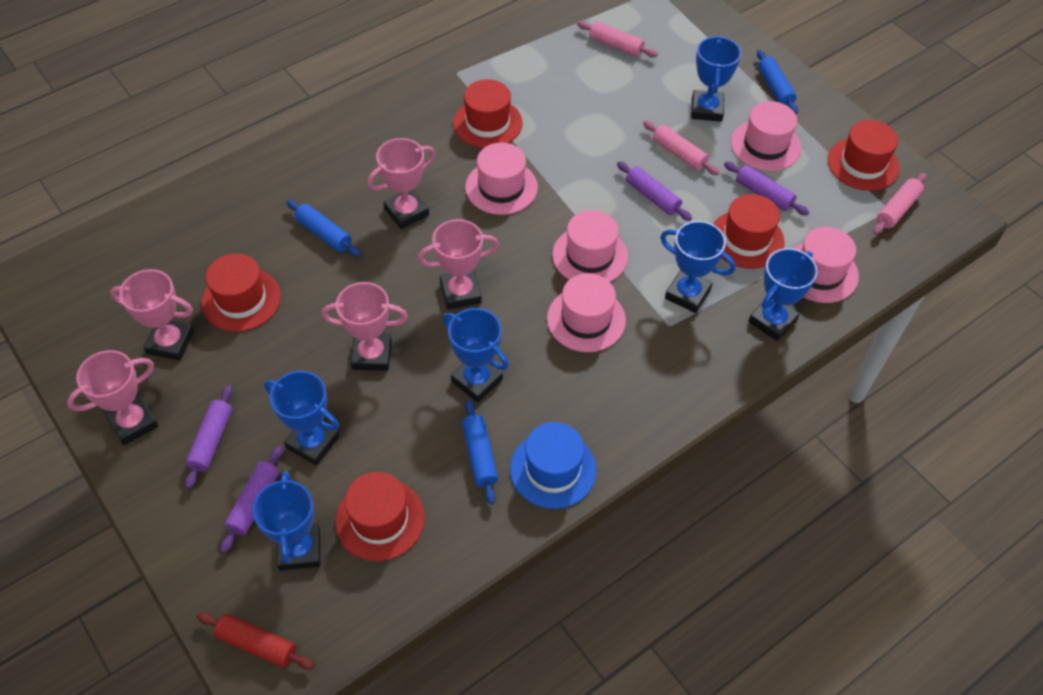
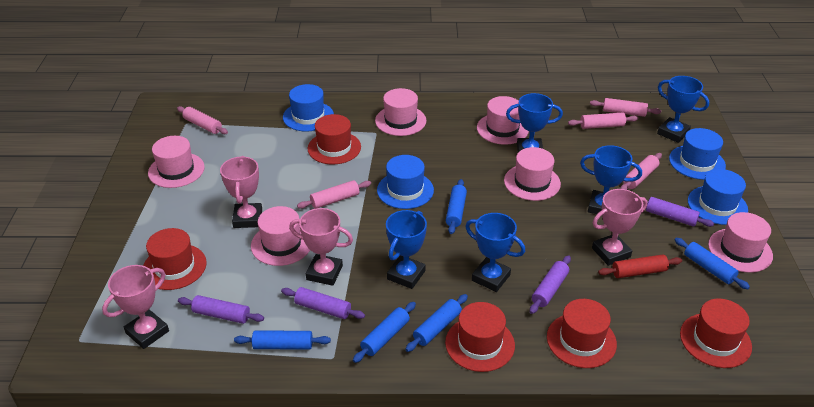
blue hat: [510,422,596,509] = 1 -> [283,84,334,132] [377,155,434,209] [669,128,726,180] [688,169,748,225] = 4
blue rolling pin: [287,200,361,256] [462,399,498,504] [757,50,798,114] = 3 -> [234,330,331,350] [353,302,416,363] [405,294,468,352] [446,179,467,234] [674,238,750,289] = 5
blue trophy: [252,471,320,571] [264,371,339,466] [443,308,509,402] [660,221,736,313] [691,35,741,122] [748,248,818,341] = 6 -> [386,210,427,289] [465,213,525,292] [506,93,563,152] [580,145,642,214] [657,76,709,143] = 5
pink hat: [465,143,538,215] [547,273,626,352] [552,210,628,282] [731,101,801,171] [792,227,859,303] = 5 -> [148,136,205,188] [251,206,310,266] [375,88,426,136] [477,96,529,145] [504,147,561,201] [708,212,773,273] = 6
pink rolling pin: [577,21,658,57] [643,121,719,175] [873,173,926,234] = 3 -> [177,106,228,134] [297,180,371,209] [568,112,638,129] [590,98,661,117] [620,153,662,190] = 5
pink trophy: [67,350,159,445] [110,269,194,360] [321,282,408,371] [367,138,435,229] [418,219,499,310] = 5 -> [102,265,169,349] [220,156,262,228] [289,208,353,286] [592,189,647,266] = 4

